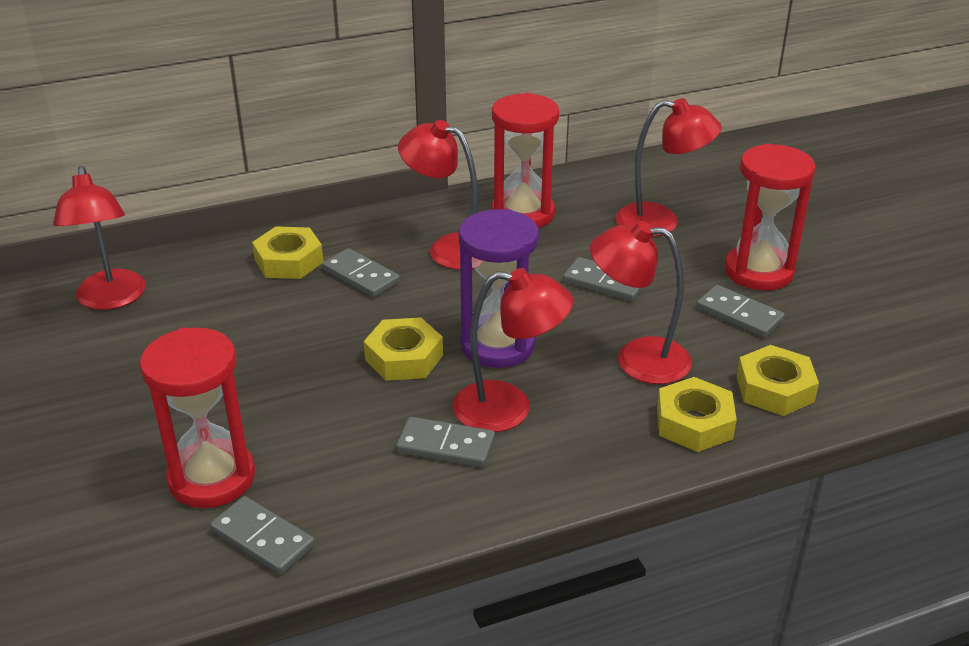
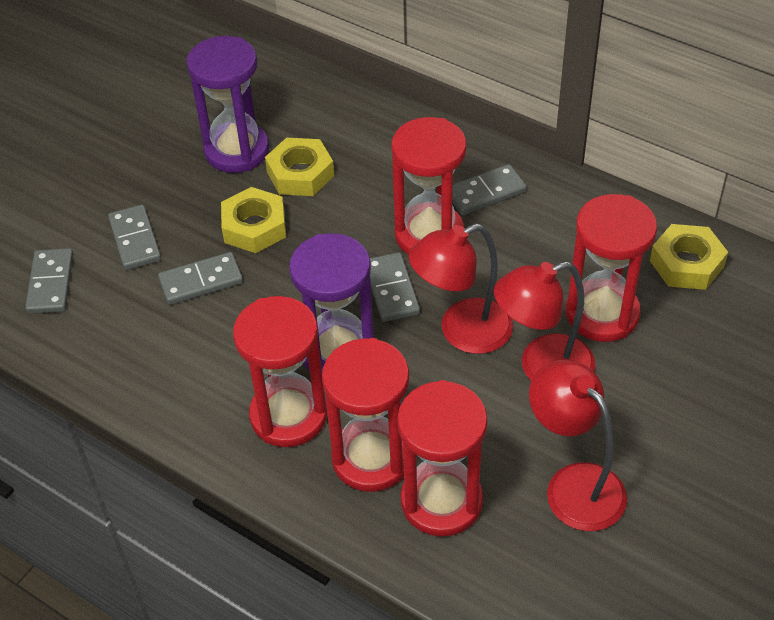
purple hourglass: [458,209,539,368] = 1 -> [187,36,269,173] [289,233,374,371] = 2
red hourglass: [140,327,255,508] [491,93,559,228] [725,143,815,290] = 3 -> [233,296,327,447] [322,338,409,492] [391,117,466,255] [397,380,488,537] [566,194,657,342] = 5
red lamp: [53,166,146,310] [398,120,478,270] [453,268,573,432] [590,221,692,384] [615,98,722,237] = 5 -> [408,224,513,354] [494,261,595,381] [529,360,627,531] = 3
yellow nut: [252,226,323,279] [364,317,443,381] [657,377,737,452] [736,345,819,416] = 4 -> [221,187,286,253] [265,138,334,196] [650,224,728,290] = 3

